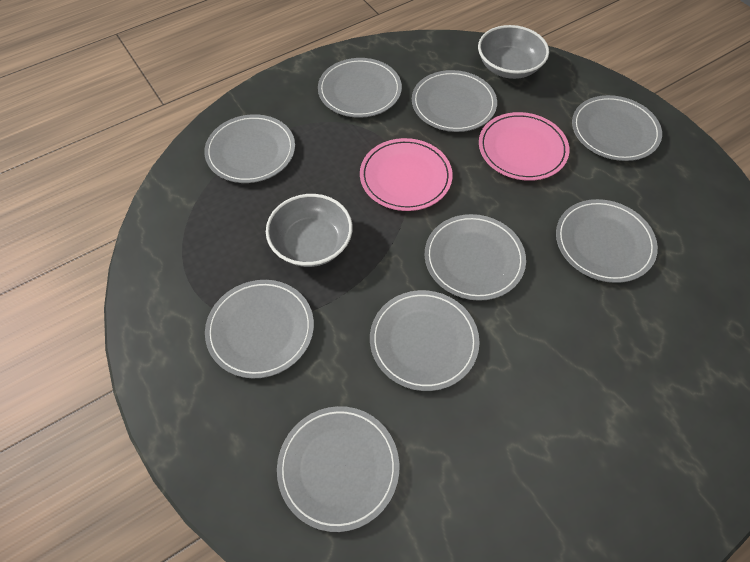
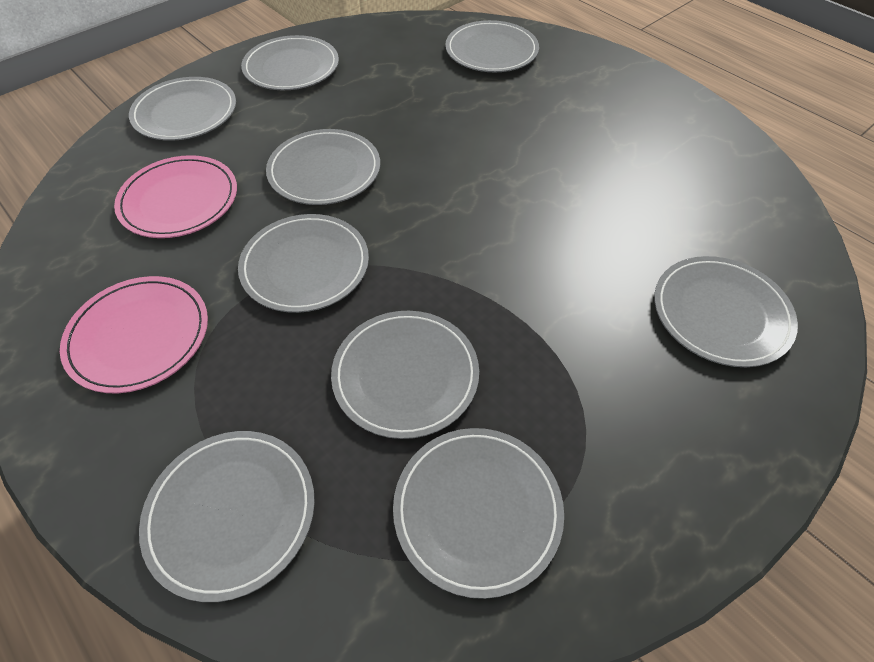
grey bowl: [266,194,353,267] [478,25,549,79] = 2 -> none = 0

